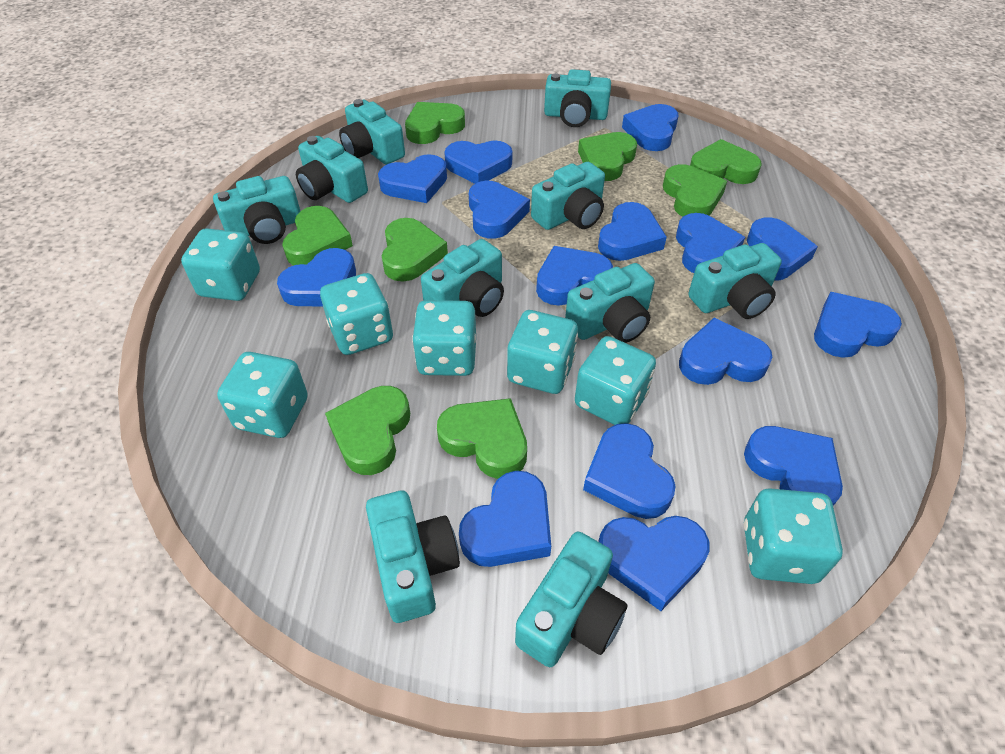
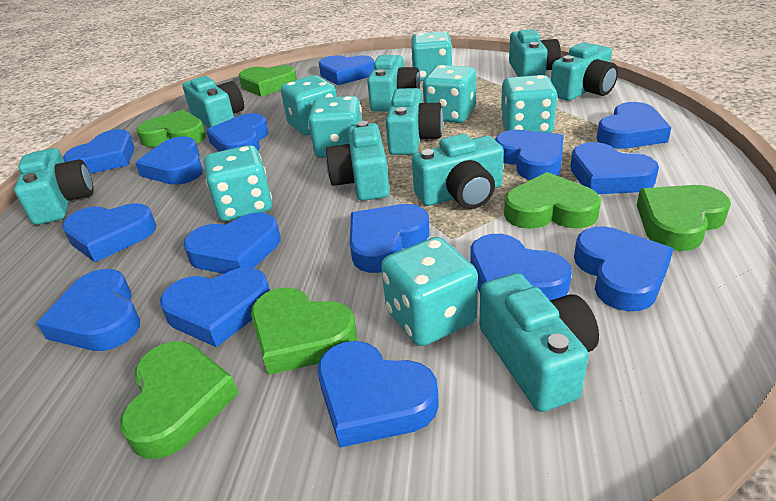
green heart: [282,206,353,266] [325,386,410,475] [382,218,448,281] [405,102,465,144] [437,398,527,479] [578,132,637,181] [663,164,727,217] [690,139,761,184] = 8 -> [120,341,239,459] [136,110,206,147] [239,65,297,97] [251,287,357,375] [504,172,601,229] [637,185,731,251] = 6
turquoise camera: [213,176,300,244] [296,136,368,203] [339,99,405,165] [366,491,460,623] [421,239,504,317] [515,531,627,667] [531,162,605,230] [544,69,611,127] [565,263,655,343] [688,243,782,319] = 10 -> [14,148,94,225] [183,76,244,128] [326,121,390,201] [367,55,420,112] [386,88,443,155] [412,134,504,209] [480,273,599,412] [509,29,561,77] [551,42,618,101] = 9

